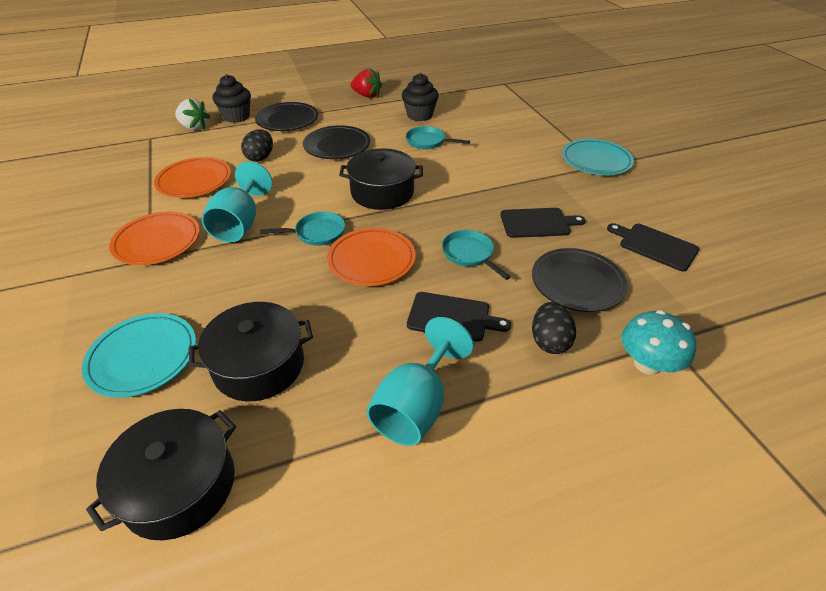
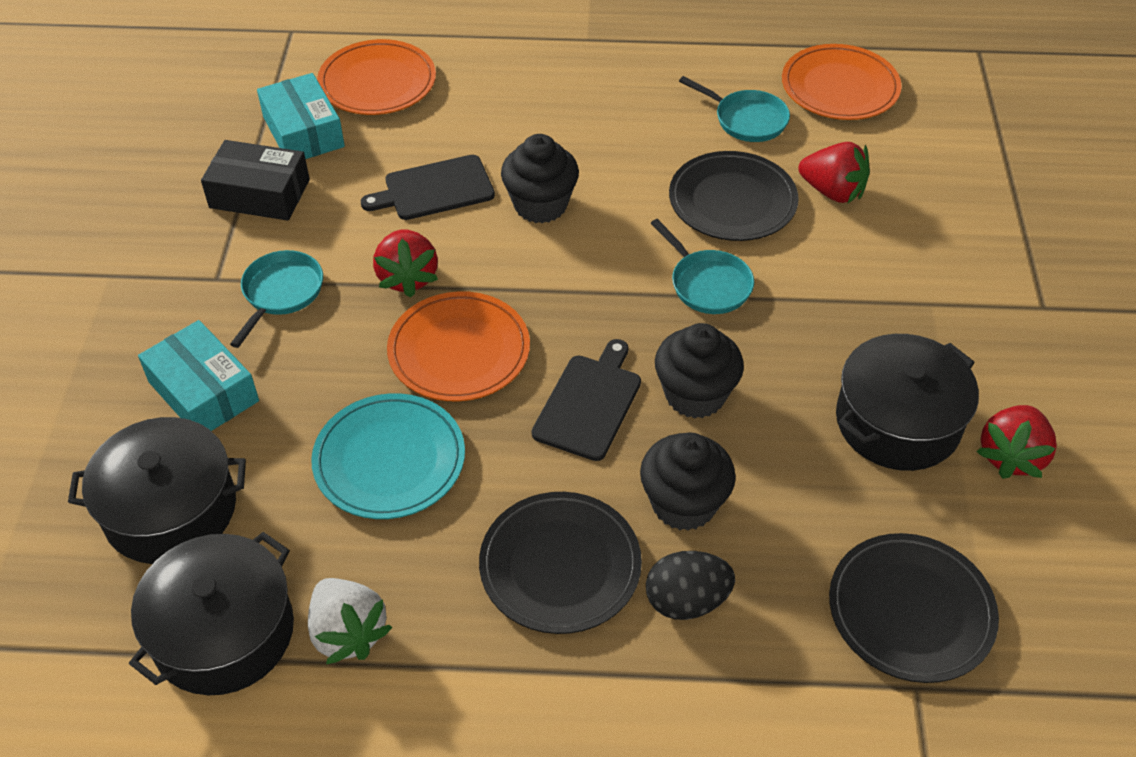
black box: none = 0 -> [201,140,310,221] = 1
black cupcake: [213,74,251,123] [402,73,439,121] = 2 -> [501,134,579,223] [640,433,736,531] [655,323,744,419] = 3
black cutting board: [407,292,511,342] [500,208,586,238] [607,223,699,272] = 3 -> [361,155,495,220] [532,339,641,461] = 2
black egg: [241,130,273,162] [532,302,576,354] = 2 -> [646,551,735,620] = 1
red strawberry: [351,68,382,98] = 1 -> [373,230,438,298] [798,142,870,203] [976,405,1057,479] = 3
turquoise box: none = 0 -> [138,320,259,431] [257,73,345,159] = 2
turquoise goblet: [202,161,272,243] [367,317,474,446] = 2 -> none = 0
turquoise mushroom: [622,310,697,375] = 1 -> none = 0
turquoise plate: [82,313,196,398] [562,139,634,175] = 2 -> [311,393,465,519] = 1

